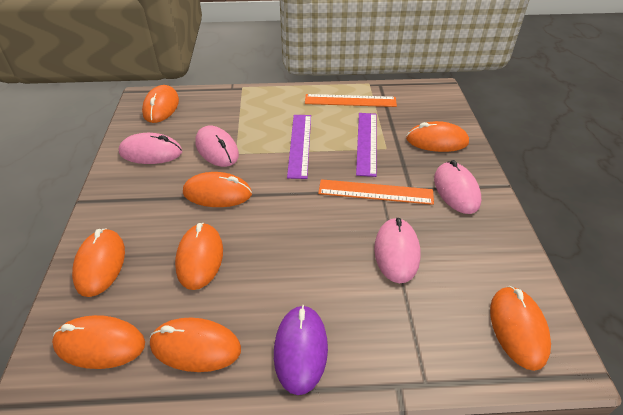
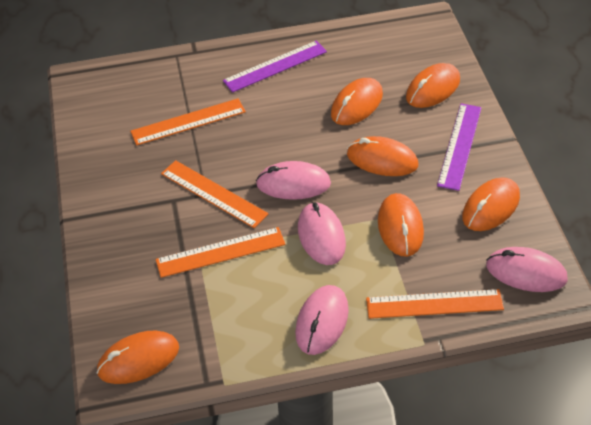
orange mouse: [52,315,145,369] [72,228,125,297] [142,85,179,123] [150,317,241,372] [175,223,223,290] [183,172,252,207] [406,121,469,152] [490,286,551,371] = 8 -> [97,331,179,384] [331,78,383,125] [347,136,418,176] [378,193,424,257] [406,63,460,108] [462,177,520,231] = 6
orange ruler: [305,94,397,107] [318,179,434,205] = 2 -> [130,98,246,145] [156,227,285,278] [161,160,268,228] [366,289,504,319] = 4
purple mouse: [274,305,328,395] = 1 -> none = 0

